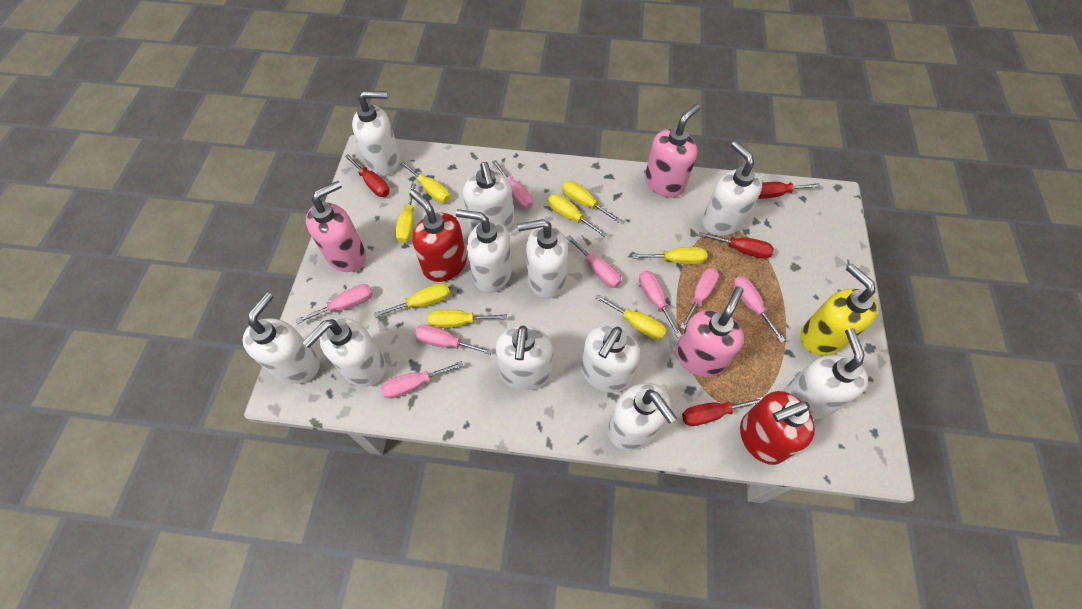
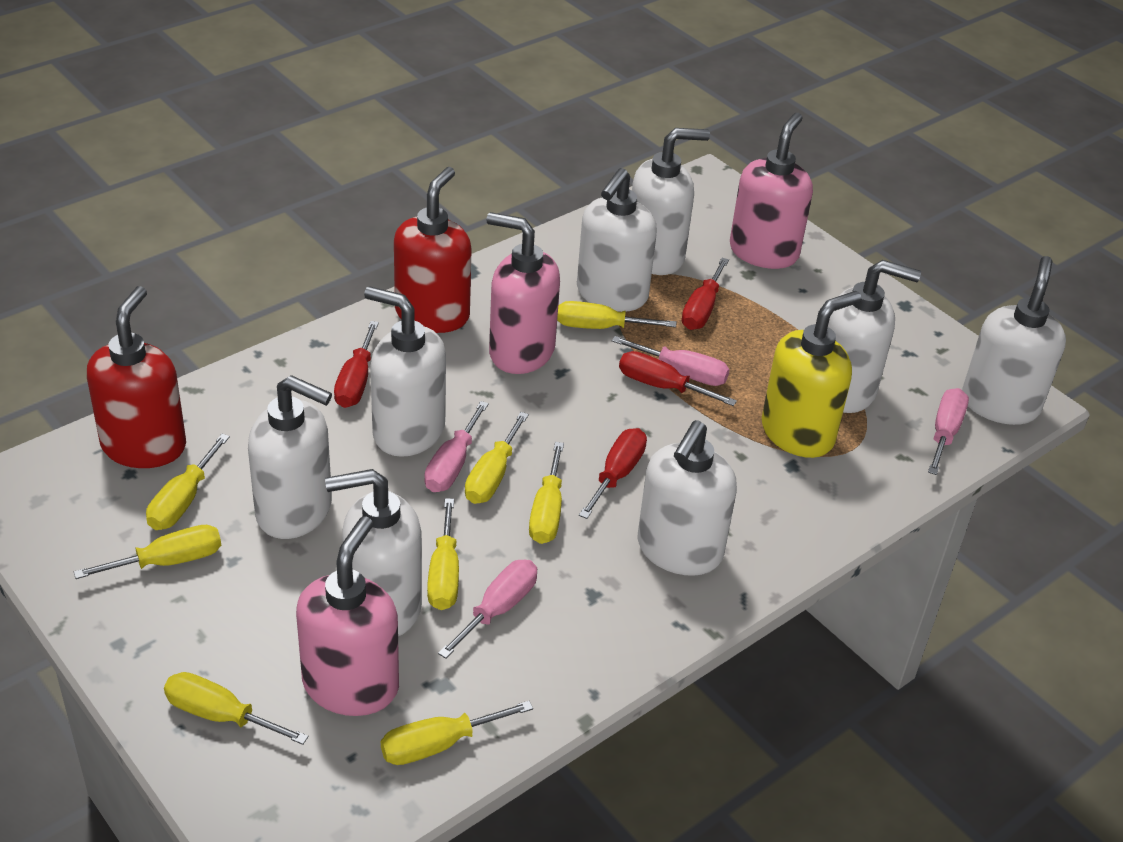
pink screwdriver: [296,284,373,324] [381,361,463,399] [415,324,492,355] [492,160,533,209] [566,235,621,288] [639,271,681,338] [680,268,719,330] [733,276,785,342] = 8 -> [424,401,489,492] [438,560,537,659] [612,336,730,386] [928,388,969,475] = 4
white soap dispenser: [243,292,320,384] [302,318,386,387] [352,91,400,176] [456,209,512,293] [463,162,514,231] [495,326,553,390] [518,219,568,298] [581,325,640,393] [608,383,677,451] [702,141,762,236] [784,328,868,419] = 11 -> [248,375,332,539] [325,469,422,636] [364,286,446,457] [577,168,657,312] [632,128,710,275] [638,420,737,576] [828,260,921,413] [962,256,1066,425] = 8

